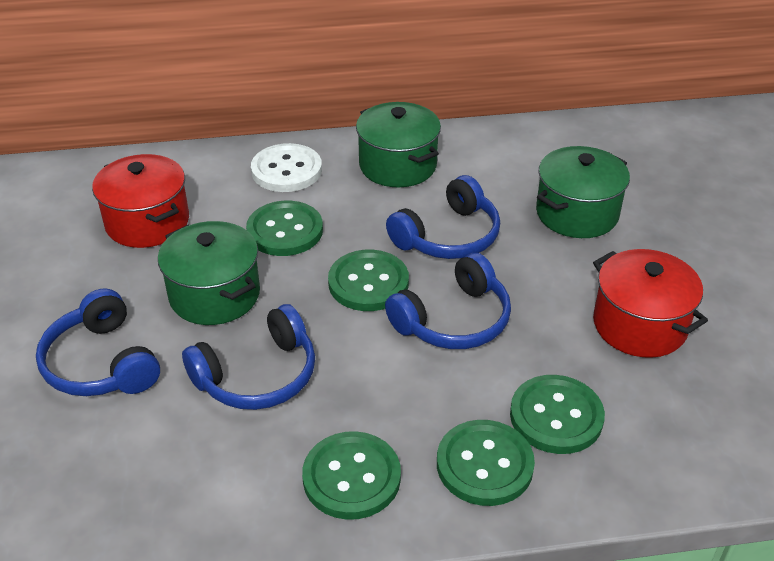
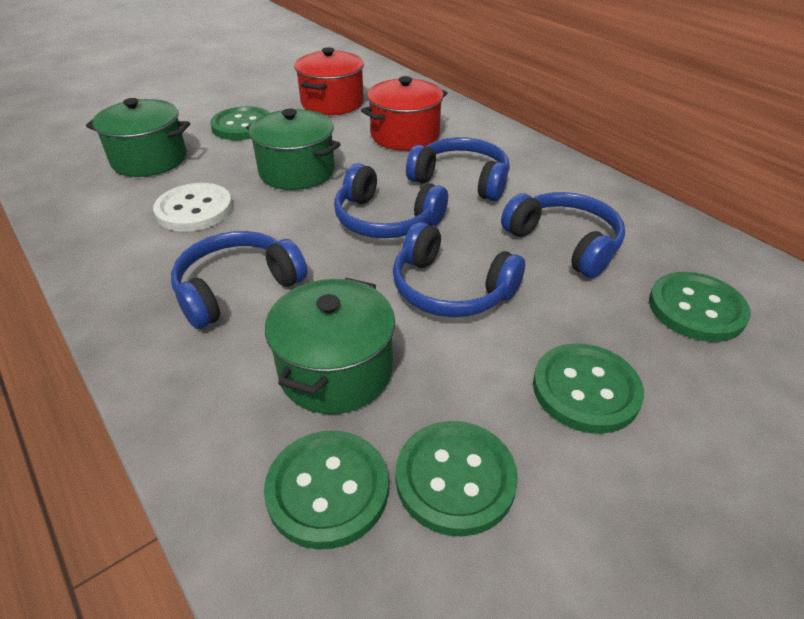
blue headphones: [36,288,160,396] [182,304,315,410] [385,253,511,349] [386,175,500,259] = 4 -> [171,231,307,329] [334,163,448,238] [393,222,525,317] [406,137,510,201] [501,192,625,278] = 5

